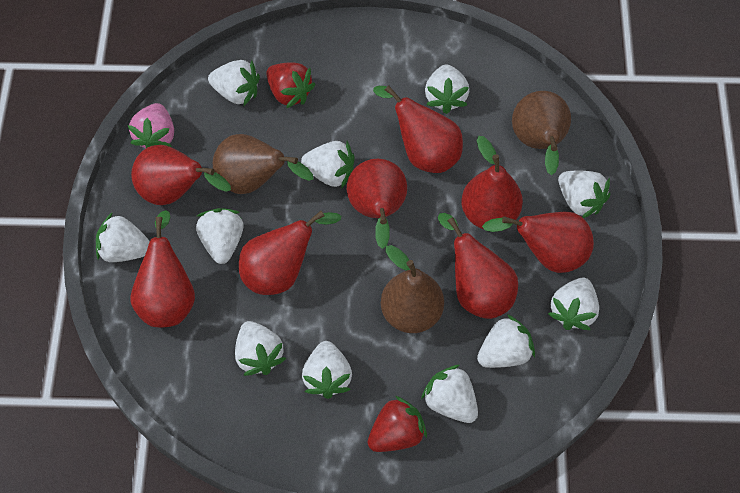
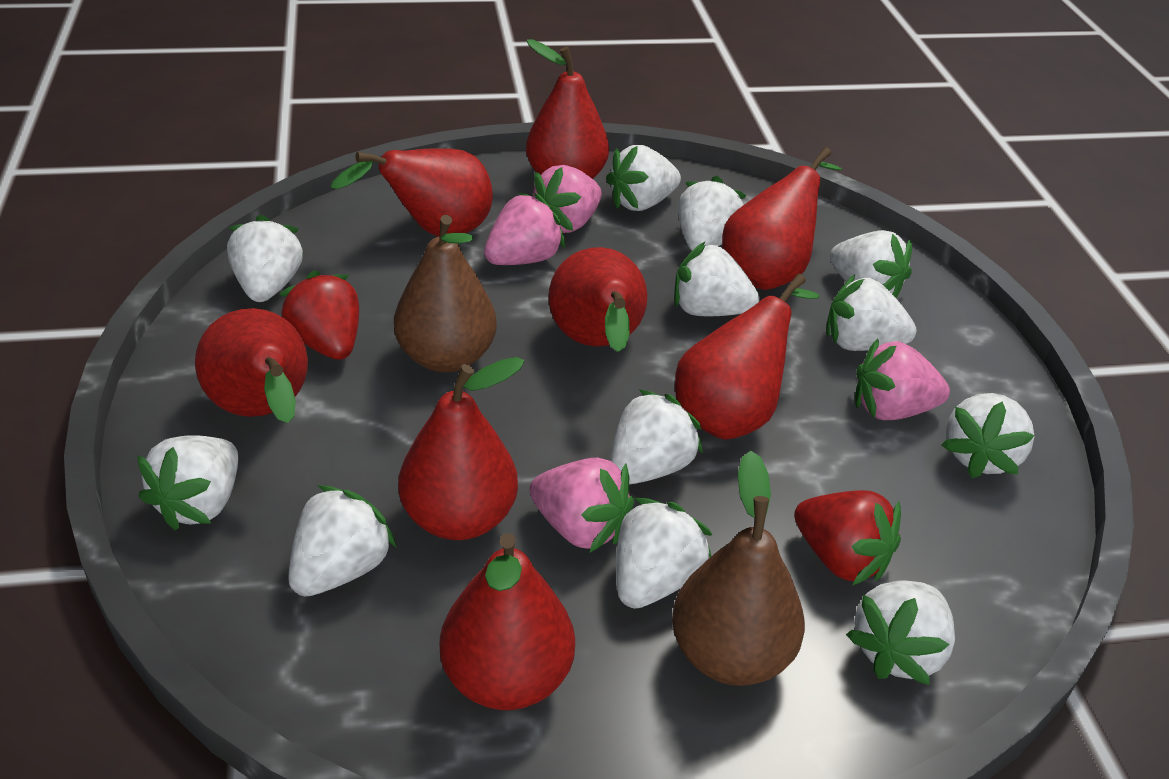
brown pear: [213,134,313,194] [381,245,444,333] [512,91,571,175] = 3 -> [394,215,497,373] [672,451,805,686] = 2
pink strawberry: [128,103,174,148] = 1 -> [484,193,565,265] [530,458,634,552] [533,165,602,233] [855,338,950,420] = 4
white strawberry: [96,212,150,262] [196,208,244,264] [208,60,260,106] [235,321,286,376] [301,141,354,189] [302,341,352,399] [421,365,478,423] [425,64,469,114] [477,314,535,368] [548,278,599,330] [558,170,610,218] = 11 -> [137,435,238,530] [227,215,304,302] [288,485,397,597] [606,145,681,211] [610,389,703,485] [616,498,712,609] [674,242,759,316] [678,176,747,251] [826,274,917,351] [830,230,912,298] [846,581,955,685] [941,393,1035,478] = 12

